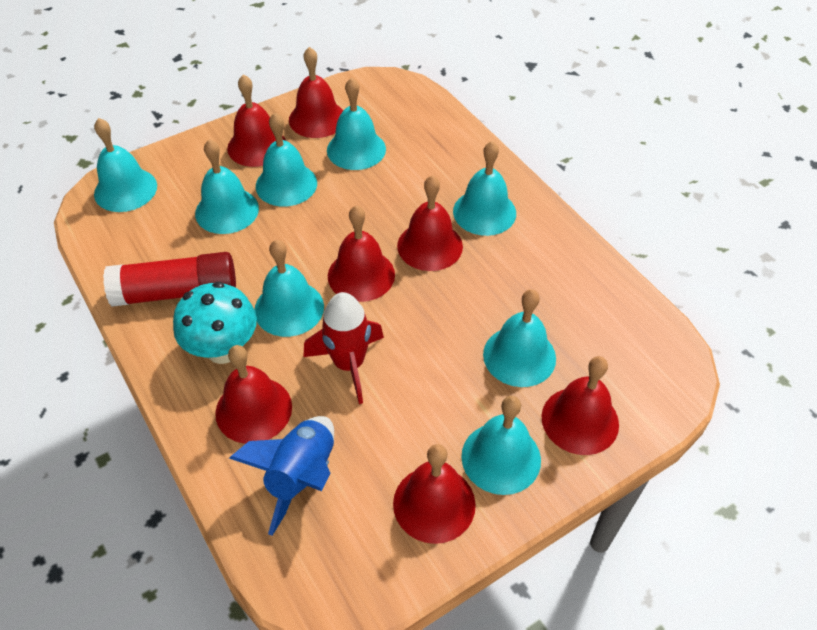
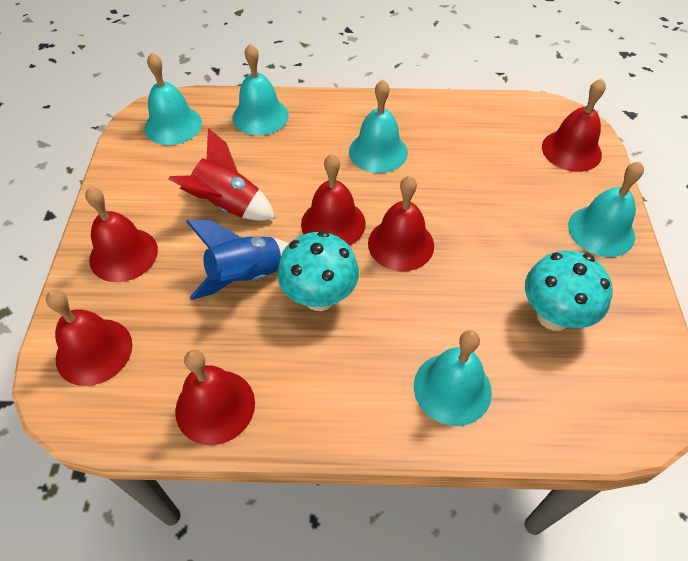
red bell: [215,345,292,444] [227,74,286,167] [289,47,343,138] [328,205,395,302] [393,444,476,544] [397,175,463,271] [541,356,619,455] = 7 -> [46,290,133,386] [85,187,158,282] [175,350,255,445] [301,154,366,246] [368,176,434,271] [542,78,606,172] = 6
red glue stick: [103,252,236,307] = 1 -> none = 0
turquoise bell: [94,118,157,212] [195,139,259,234] [255,240,324,337] [256,113,317,207] [327,77,386,170] [453,141,516,236] [461,396,541,495] [483,289,556,387] = 8 -> [144,53,202,145] [233,44,289,136] [349,80,408,173] [414,330,492,426] [568,162,644,257] = 5
turquoise mushroom: [173,282,257,364] = 1 -> [277,231,359,311] [525,251,613,331] = 2

